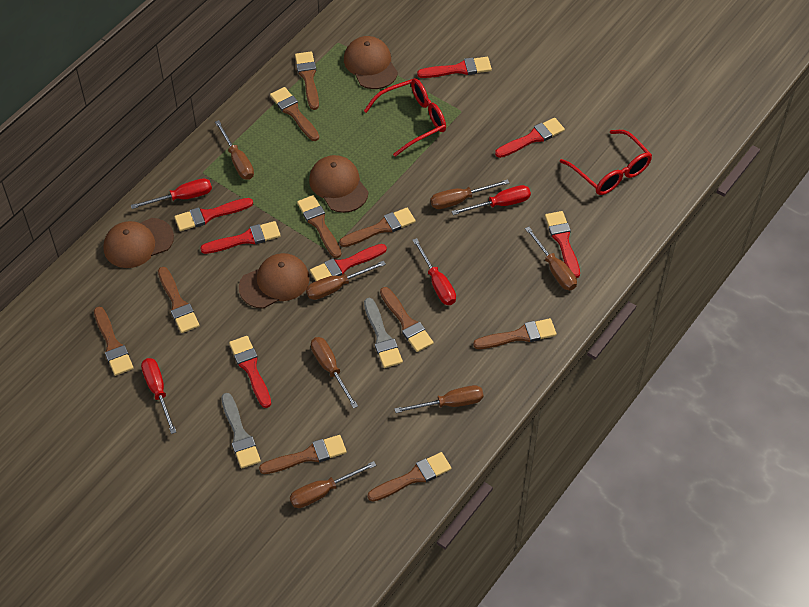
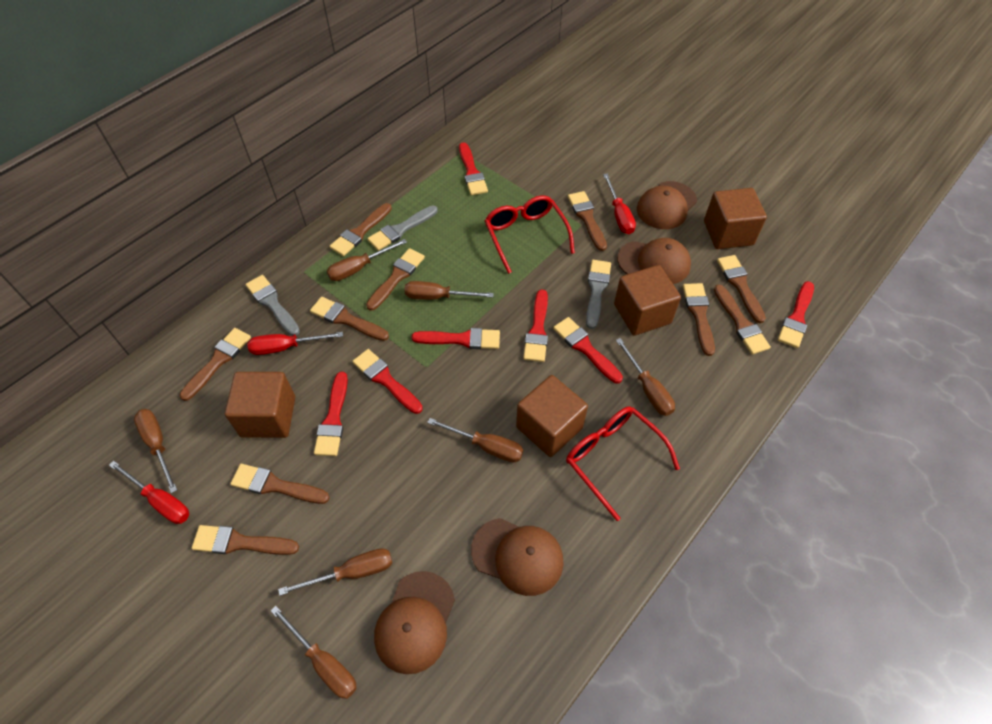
brown cube: none = 0 -> [225,372,295,438] [516,375,588,457] [614,265,681,336] [704,188,767,249] = 4
grey brush: [221,393,261,468] [364,298,403,368] = 2 -> [246,275,300,336] [367,205,438,251] [586,260,611,329] = 3
red screwdriver: [131,178,212,209] [141,358,176,434] [413,238,456,305] [451,185,531,215] = 4 -> [109,461,189,524] [247,332,343,355] [603,174,636,234] = 3

